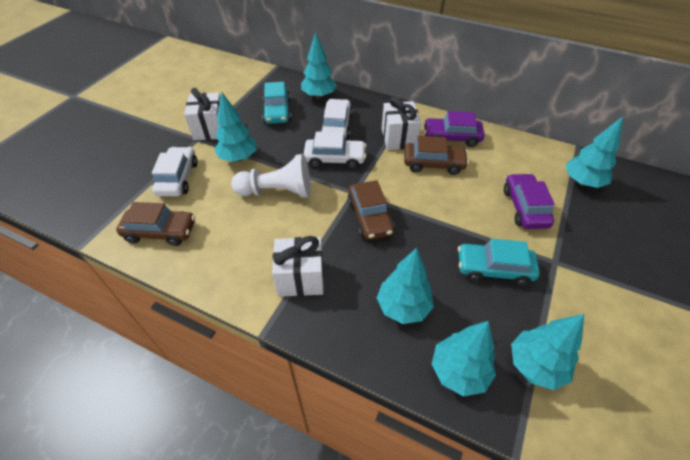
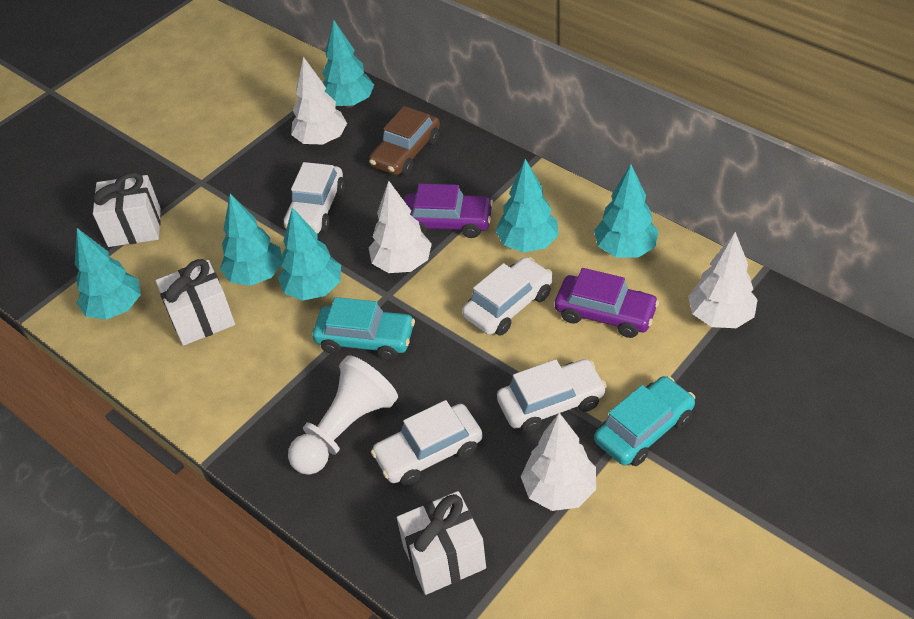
brown car: [116,202,195,246] [347,180,394,240] [404,136,469,175] = 3 -> [369,106,440,175] = 1
white car: [152,147,197,196] [304,132,367,169] [320,99,352,139] = 3 -> [284,162,345,234] [371,400,483,486] [462,257,553,336] [497,359,607,433] = 4
white tree: none = 0 -> [291,57,347,145] [369,181,432,273] [521,413,596,511] [688,232,758,328] = 4

